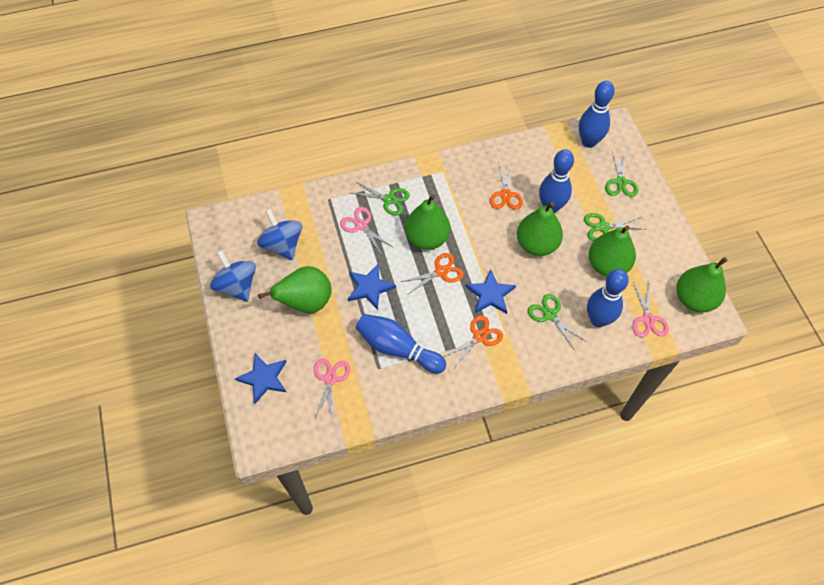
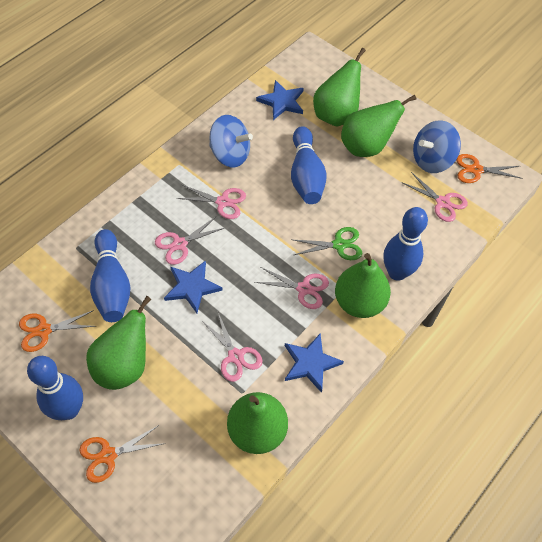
green scissors: [350,181,410,216] [528,294,585,349] [584,213,643,241] [605,151,638,197] = 4 -> [294,227,362,260] = 1
pink scissors: [314,358,350,420] [340,207,394,255] [632,281,669,337] = 3 -> [155,217,224,265] [176,185,246,219] [202,313,263,382] [254,267,329,309] [401,172,468,222] = 5

